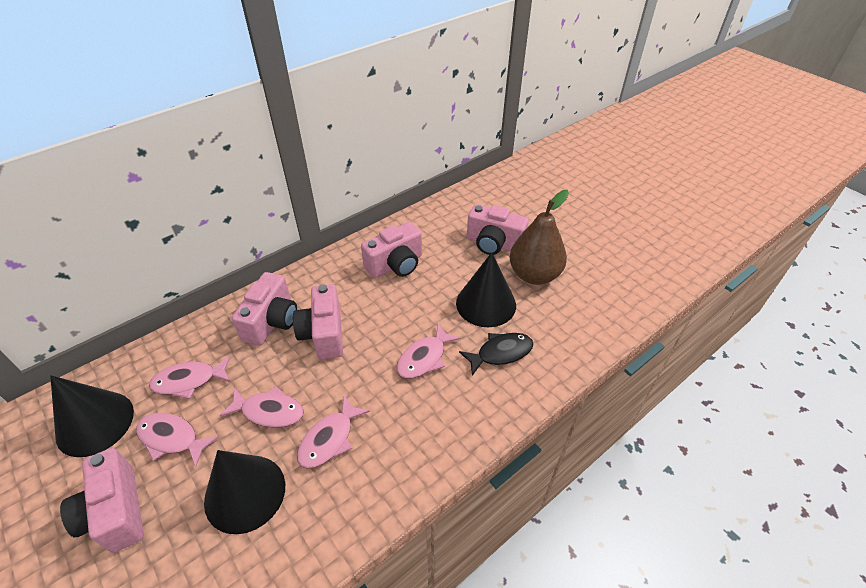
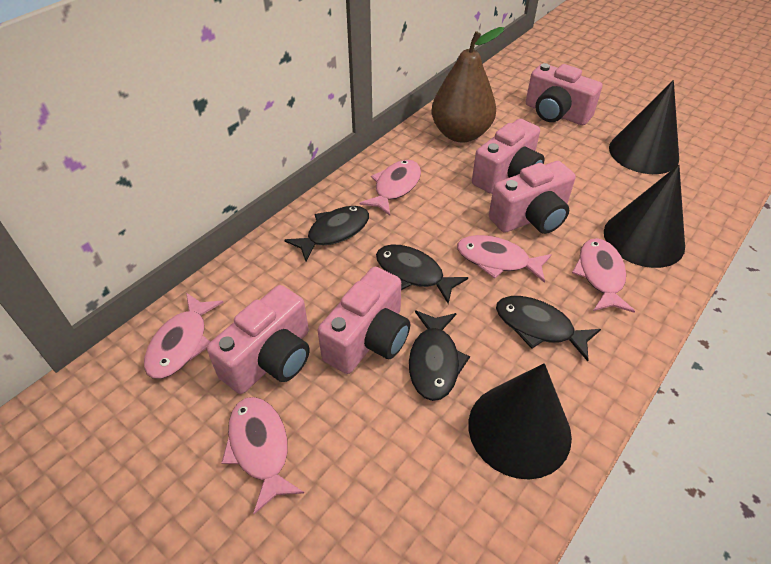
black fish: [459,333,533,376] = 1 -> [284,206,369,261] [376,244,468,304] [409,310,470,401] [496,296,601,361] = 4

